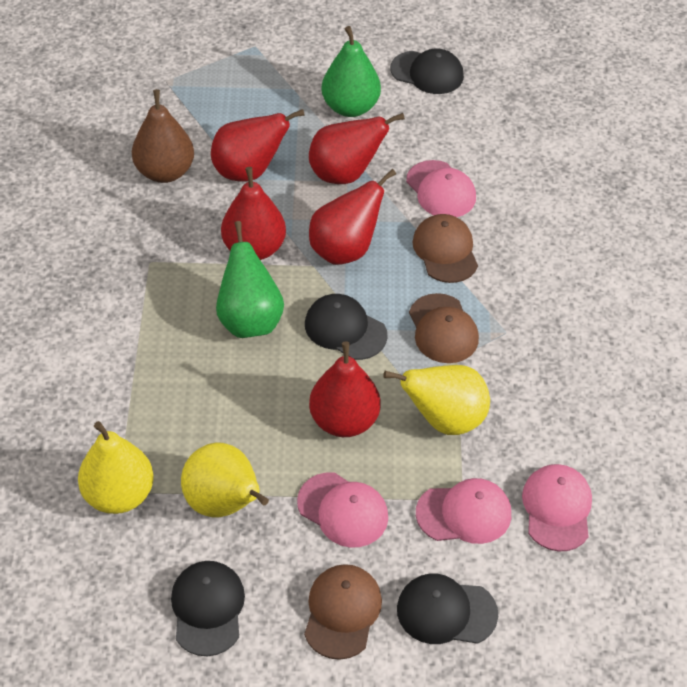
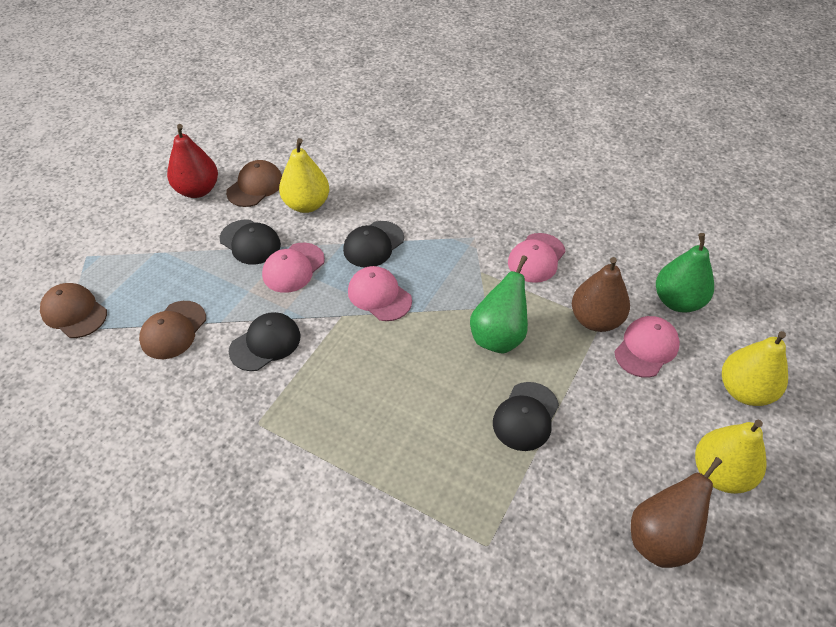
brown pear: [132,89,194,183] = 1 -> [572,257,630,332] [631,457,723,568] = 2
red pear: [211,109,305,182] [221,167,286,260] [309,113,405,184] [309,169,396,265] [309,342,381,437] = 5 -> [167,124,218,198] = 1

